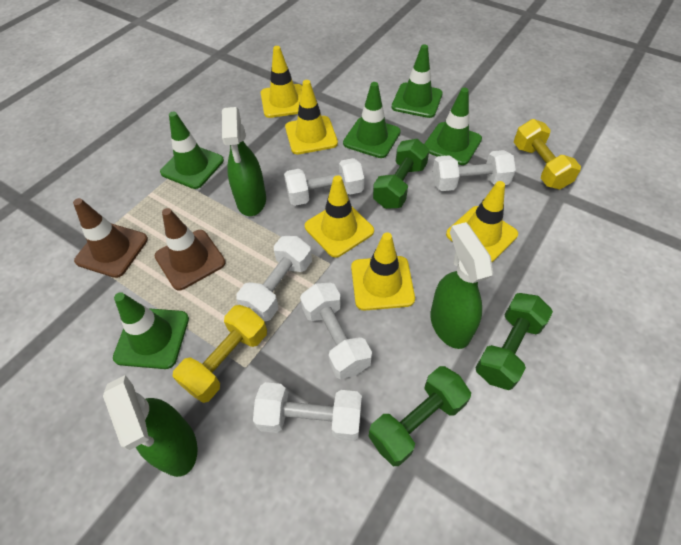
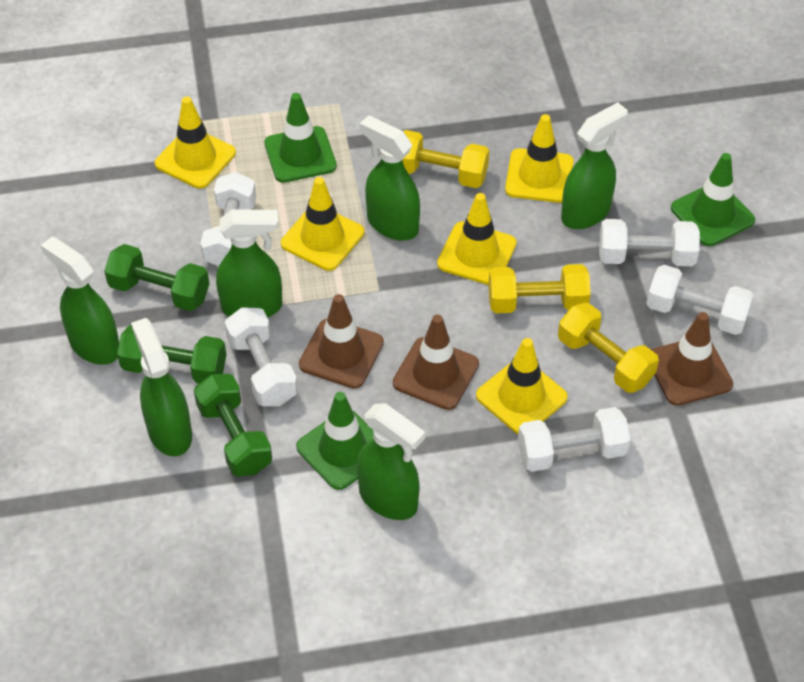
brown traffic cone: [73,198,148,278] [155,208,226,290] = 2 -> [299,294,384,389] [393,315,479,410] [651,312,733,406] = 3
green spray bottle: [103,375,197,477] [222,107,266,216] [430,222,493,349] = 3 -> [41,237,119,365] [131,318,192,456] [216,209,282,317] [357,403,425,520] [360,115,420,241] [561,102,628,229] = 6
green traffic cone: [113,292,189,369] [160,112,224,189] [343,82,401,158] [392,44,443,118] [424,88,482,165] = 5 -> [264,93,337,183] [296,392,374,490] [671,153,755,246] = 3
yellow dumbbell: [172,305,267,403] [514,119,581,190] = 2 -> [403,130,489,188] [488,264,591,313] [558,303,659,393] = 3

